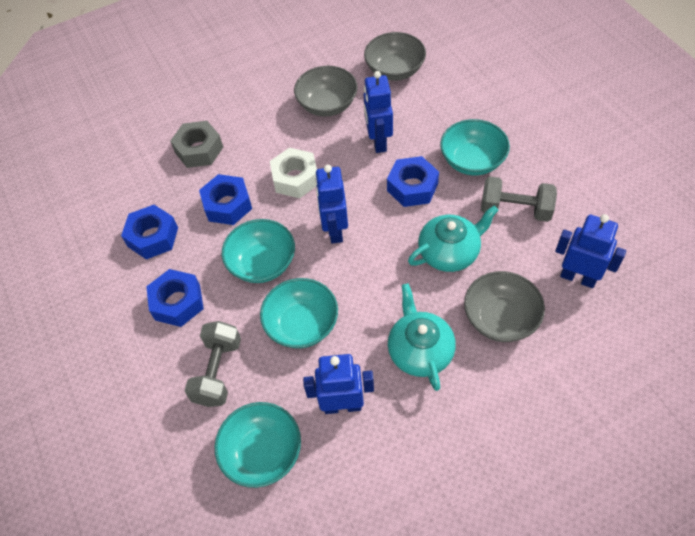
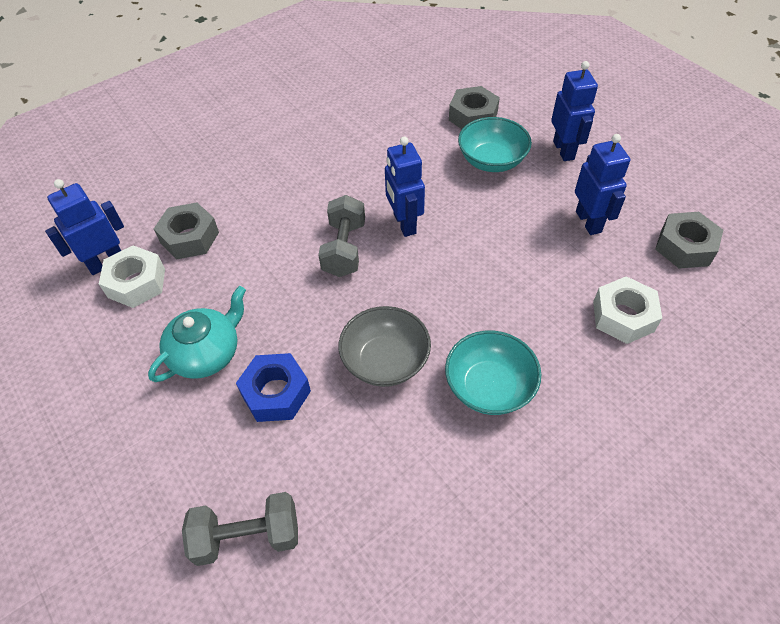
blue nut: [121,205,178,259] [146,269,204,327] [199,174,252,225] [387,156,439,207] = 4 -> [236,353,311,422] = 1
grey bowl: [294,66,358,117] [364,32,426,81] [464,271,545,342] = 3 -> [339,306,431,387] = 1
grey nut: [170,121,223,168] = 1 -> [154,203,219,260] [449,86,500,129] [655,212,723,269] = 3
turquoise bowl: [215,402,301,488] [222,219,295,283] [260,278,338,348] [440,119,510,176] = 4 -> [445,331,541,415] [458,117,532,172] = 2
turquoise teapot: [388,283,456,391] [408,206,499,272] = 2 -> [148,286,246,382] = 1
white nut: [270,148,317,198] = 1 -> [99,245,165,308] [593,276,662,344] = 2

